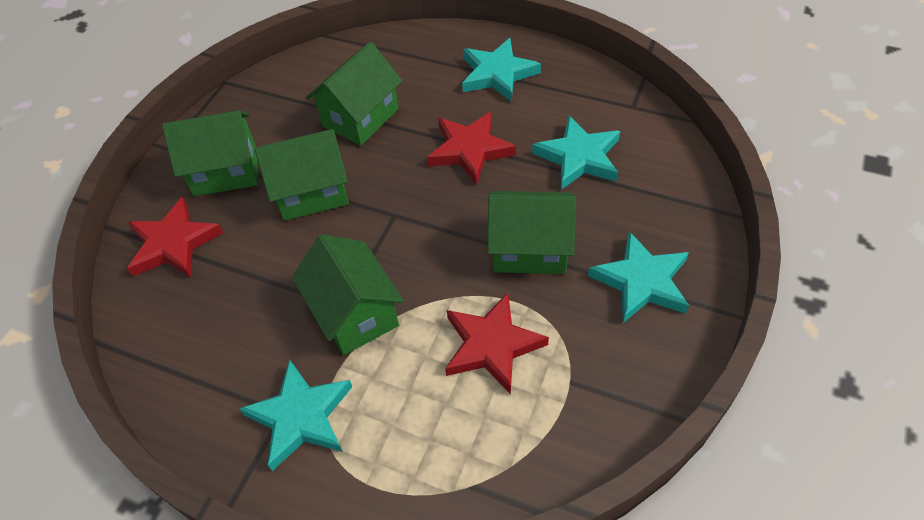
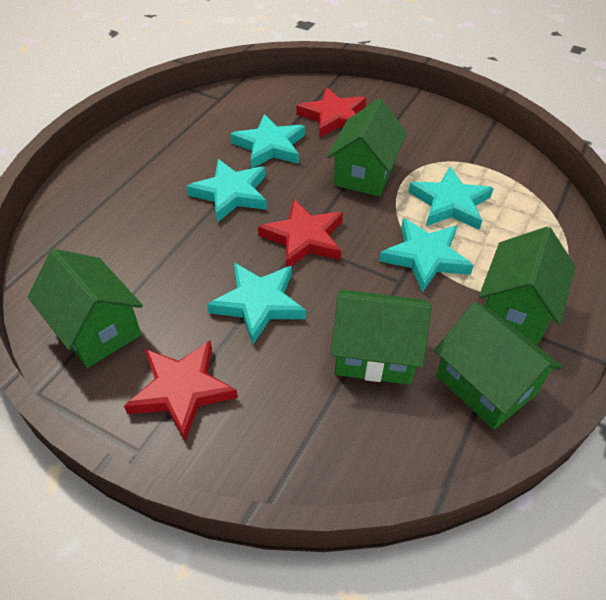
turquoise star: [240,359,352,471] [462,38,541,102] [532,116,620,190] [588,231,689,323] = 4 -> [186,159,267,222] [207,263,306,345] [230,114,305,169] [379,218,474,293] [409,167,494,230] = 5

